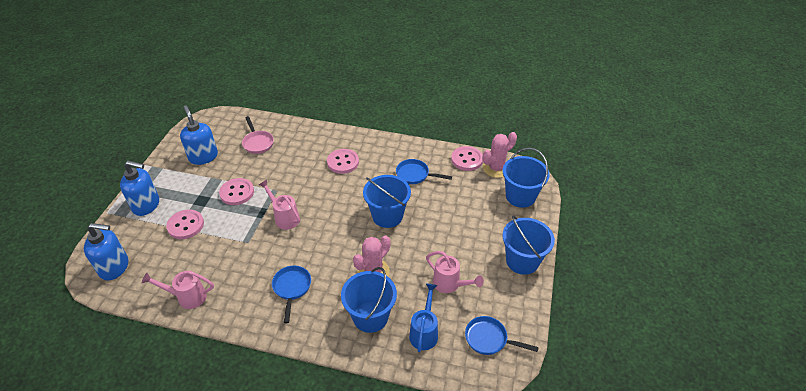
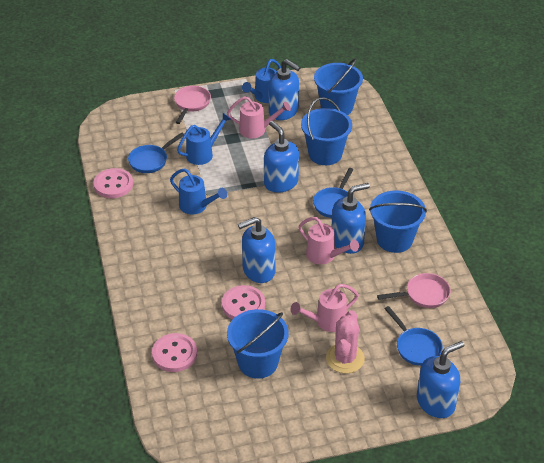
blue soap dispenser: [84,223,128,281] [120,161,159,216] [180,105,218,165] = 3 -> [238,217,276,283] [264,121,299,193] [269,59,300,120] [331,183,370,254] [417,341,464,418] = 5
blue watering can: [409,284,438,352] = 1 -> [170,168,227,215] [177,113,231,165] [242,59,281,103] = 3
pink button: [166,209,204,239] [219,178,254,205] [327,149,359,174] [451,146,483,171] = 4 -> [94,168,133,198] [152,333,197,372] [222,285,265,319] = 3
pink cactus: [353,235,391,276] [483,132,517,178] = 2 -> [326,310,365,373] = 1
pink pan: [242,116,274,154] = 1 -> [174,86,211,124] [377,273,451,308] = 2

